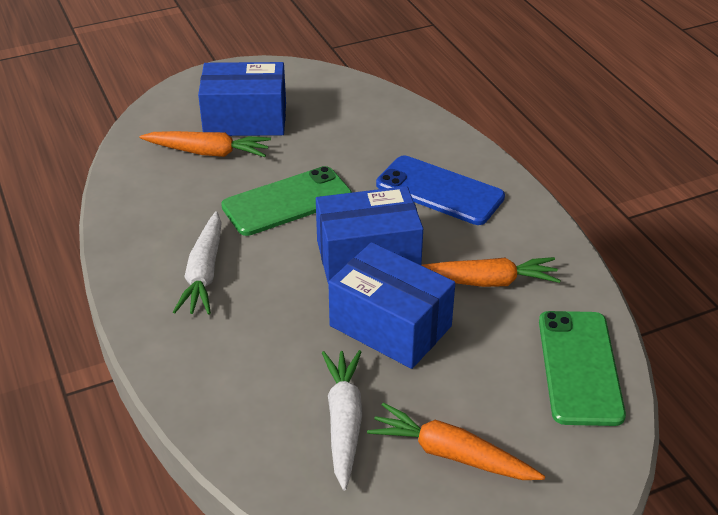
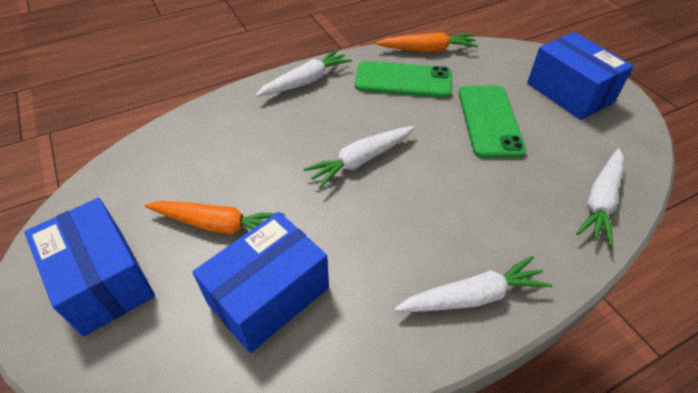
blue phone: [376,156,505,225] = 1 -> none = 0
orange carrot: [140,131,271,157] [367,403,545,480] [421,257,561,287] = 3 -> [145,201,285,234] [376,32,478,52] = 2
white carrot: [173,211,222,315] [322,350,362,491] = 2 -> [255,49,352,97] [303,126,414,189] [394,256,552,312] [576,148,624,248] = 4

